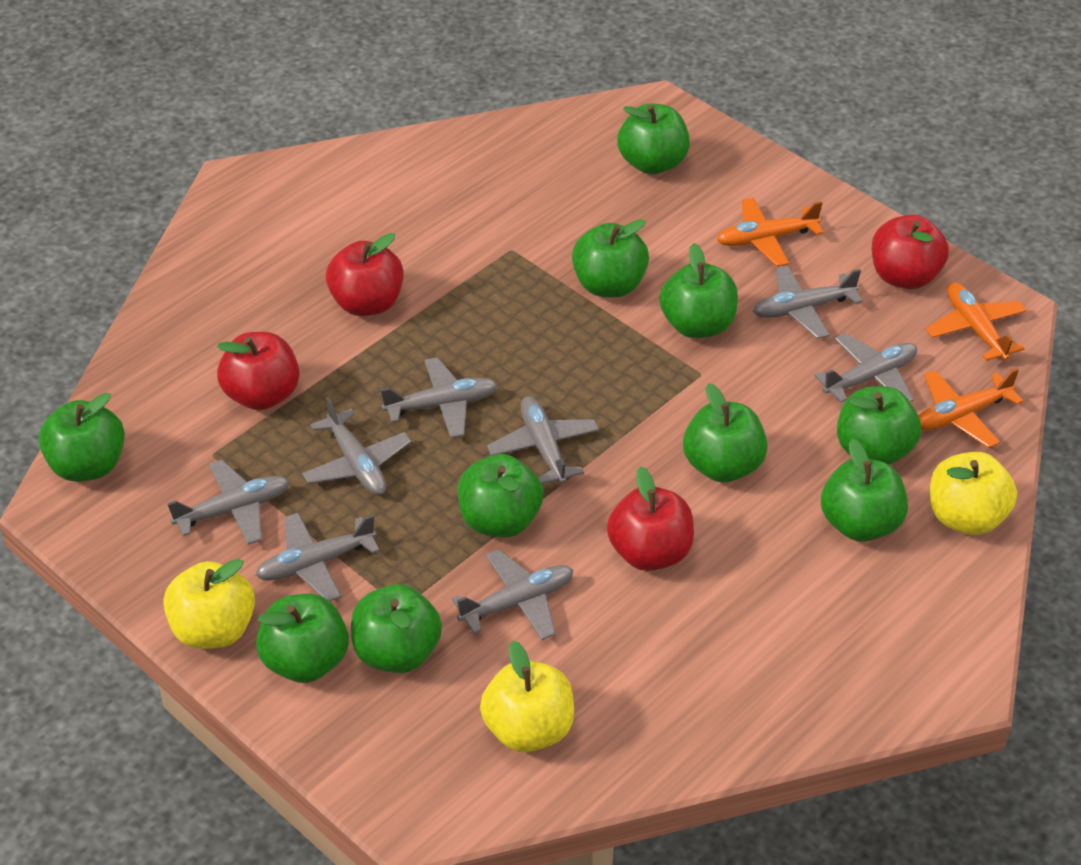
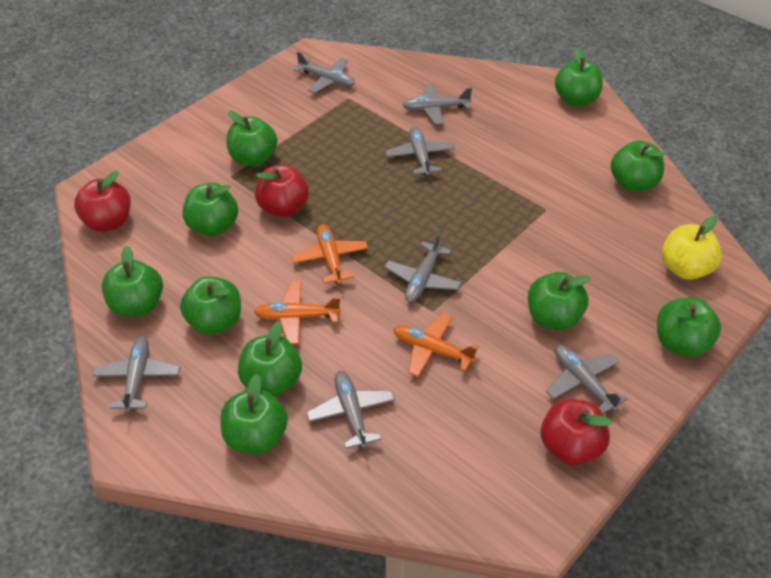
grey plane: [167,460,290,545] [256,513,380,601] [302,397,411,495] [380,357,498,438] [452,549,573,640] [487,396,599,484] [753,265,863,339] [814,333,917,403] = 8 -> [92,336,180,413] [293,51,355,93] [306,371,395,449] [384,232,461,303] [386,126,455,176] [402,84,472,125] [546,345,628,414] = 7
red apple: [217,332,300,410] [326,233,403,316] [607,466,694,571] [871,214,949,289] = 4 -> [74,171,131,232] [255,165,309,217] [541,399,612,465] = 3
yellow apple: [163,559,255,649] [480,641,574,752] [930,452,1017,535] = 3 -> [662,216,722,280] = 1

